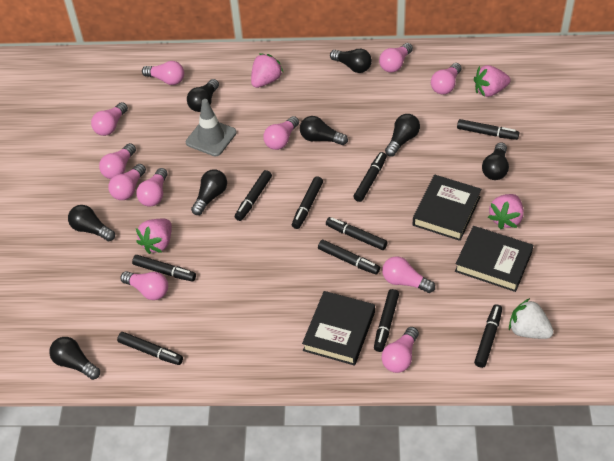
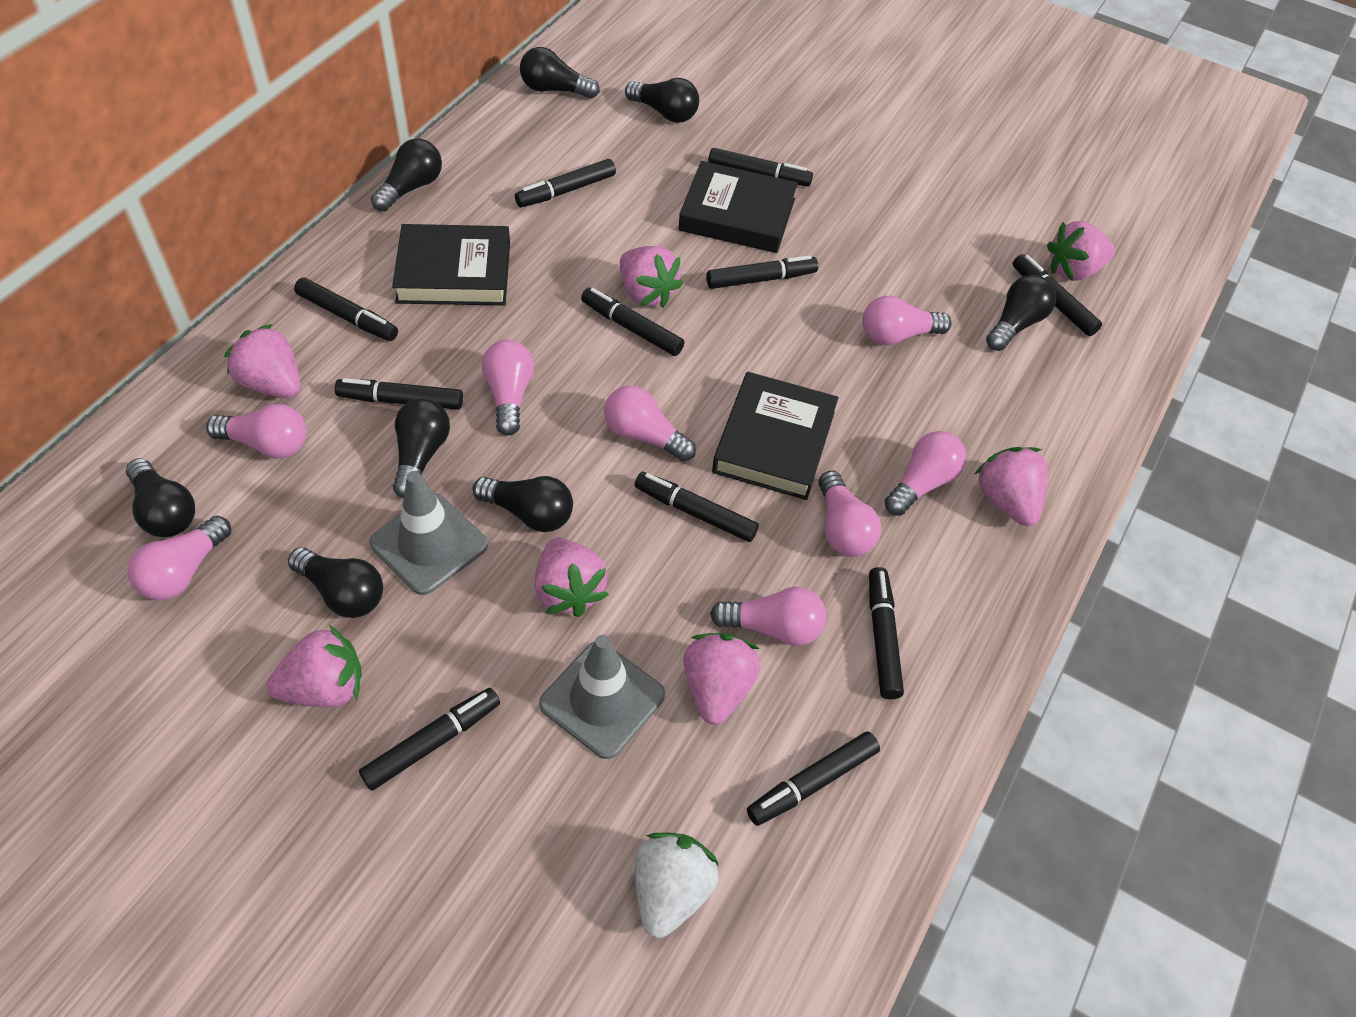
black marker: [117,332,183,365] [132,255,196,282] [235,170,272,221] [292,176,323,229] [318,240,380,275] [326,217,387,250] [353,152,387,202] [374,289,399,352] [457,119,519,140] [474,304,502,368] = 10 -> [294,277,398,341] [335,378,463,410] [359,688,500,791] [515,159,616,207] [581,288,685,356] [635,472,759,542] [706,255,818,289] [708,148,813,187] [747,731,880,826] [869,567,904,699] [1013,254,1102,336] = 11
grey traffic cone: [186,99,237,156] = 1 -> [369,471,488,595] [539,635,665,759] = 2
pink light bulb: [91,102,128,136] [99,143,136,179] [108,164,146,200] [120,271,168,300] [136,168,168,207] [142,61,184,85] [263,116,299,150] [379,43,413,73] [382,256,435,293] [382,327,419,373] [431,63,462,95] = 11 -> [128,516,231,600] [206,404,307,459] [482,340,534,436] [604,385,696,462] [710,587,826,646] [818,471,881,557] [862,296,952,345] [884,431,966,516] = 8
pink strawberry: [136,219,172,254] [251,53,283,88] [474,65,511,97] [488,194,524,229] = 4 -> [224,324,301,398] [267,625,362,707] [535,538,609,617] [620,246,683,308] [683,633,760,725] [975,447,1048,526] [1047,221,1115,281] = 7

